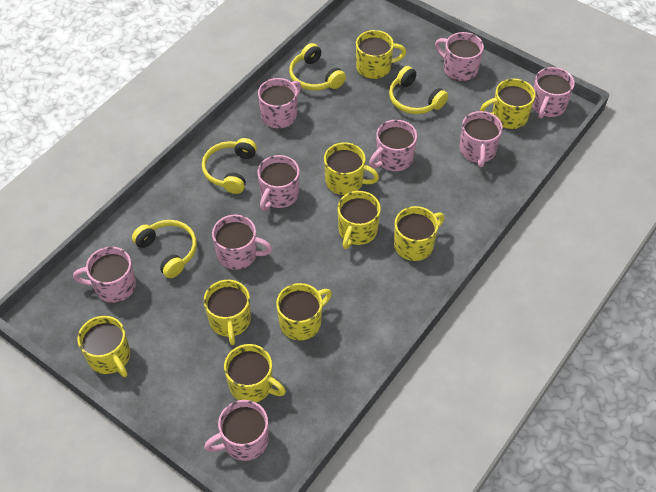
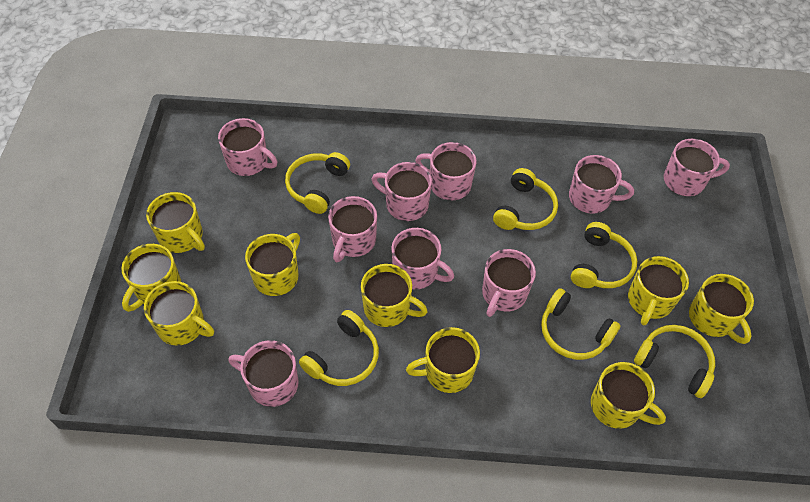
yellow headphones: [132,220,197,278] [202,138,257,194] [289,43,346,91] [389,66,448,114] = 4 -> [285,152,350,214] [299,310,379,386] [493,168,558,230] [541,288,621,360] [571,222,637,288] [634,325,715,398] = 6

